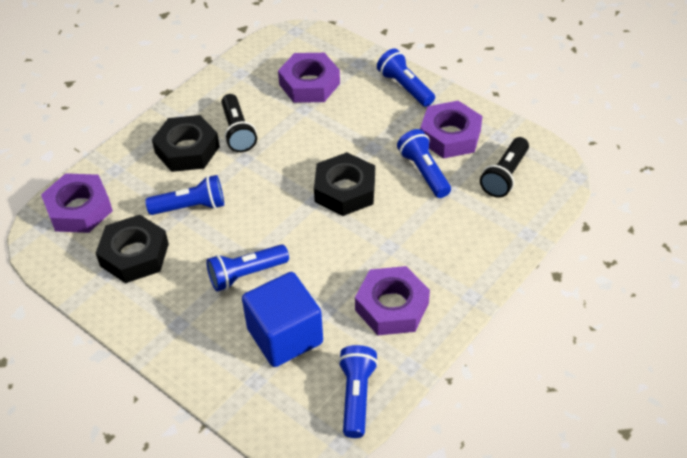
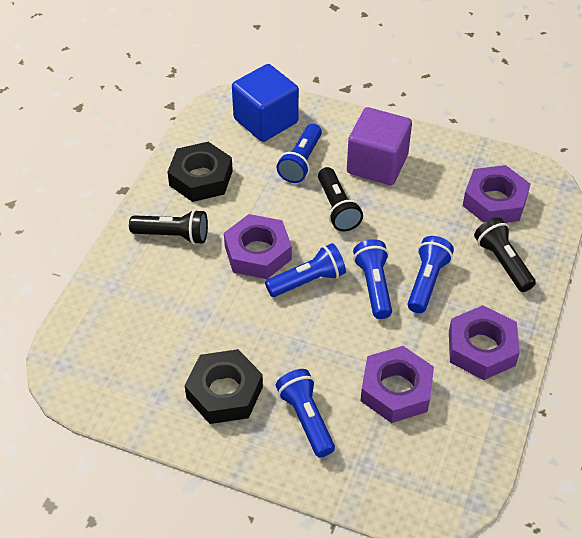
black flashlight: [221,94,257,152] [480,137,529,198] = 2 -> [129,209,208,244] [318,167,363,232] [474,217,536,292] = 3
black nut: [96,215,169,283] [152,115,220,172] [314,152,375,216] = 3 -> [167,142,233,202] [185,349,263,424] = 2
purple cube: none = 0 -> [347,107,412,185] = 1

